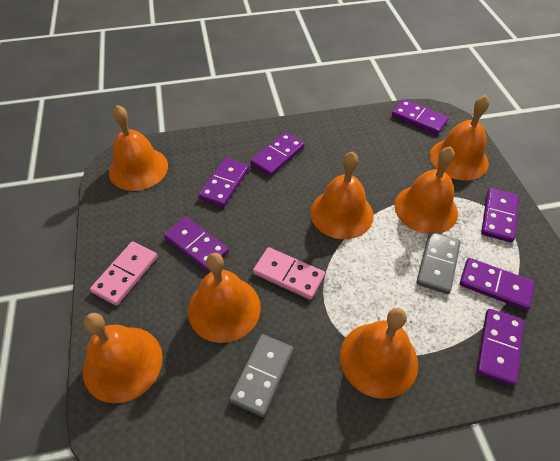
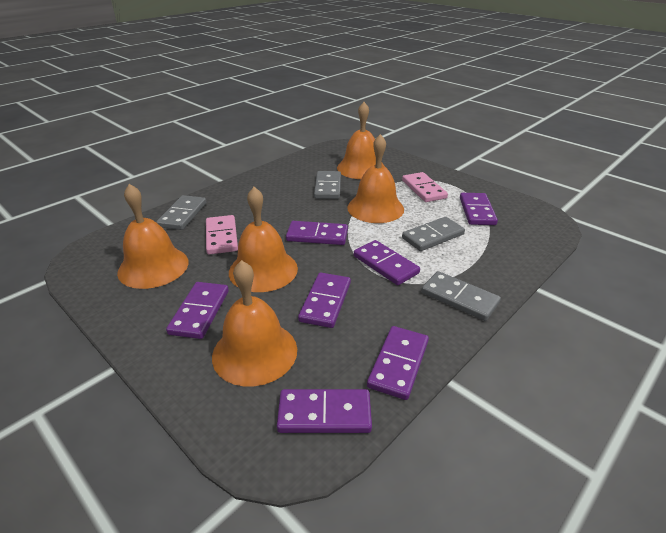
grey domino: [229,334,294,417] [417,232,461,294] = 2 -> [156,195,206,230] [314,171,341,199] [402,217,465,251] [421,271,501,321] = 4
orange bell: [83,313,163,403] [109,105,168,191] [188,253,261,343] [310,151,374,239] [340,308,418,399] [394,146,458,234] [430,95,490,181] = 7 -> [117,184,189,289] [212,260,297,387] [229,187,298,292] [337,102,385,179] [347,134,404,223] = 5

